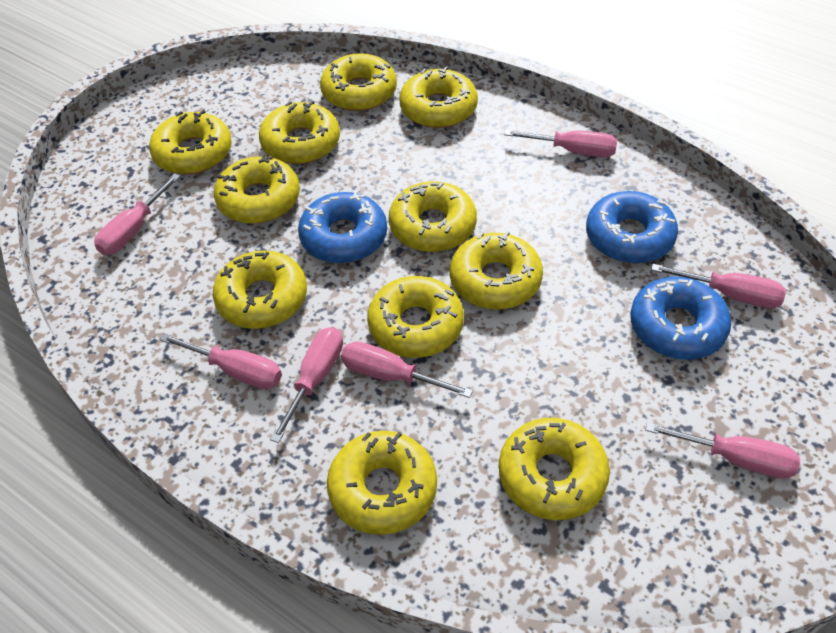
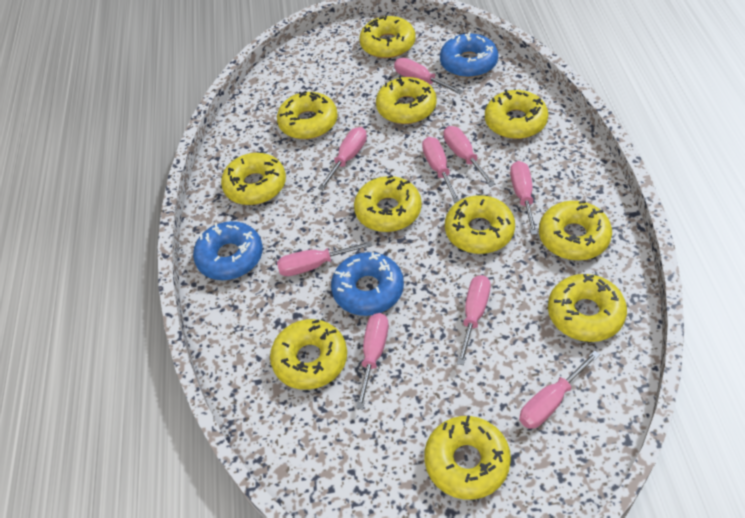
pink screwdriver: [94,173,180,255] [159,333,282,389] [270,327,343,443] [341,341,473,398] [504,130,617,157] [645,422,800,479] [651,264,786,308] = 7 -> [277,241,372,276] [318,127,367,190] [356,313,389,409] [394,58,463,95] [422,137,460,203] [444,126,495,187] [457,275,491,365] [510,161,538,235] [519,350,600,429] = 9

